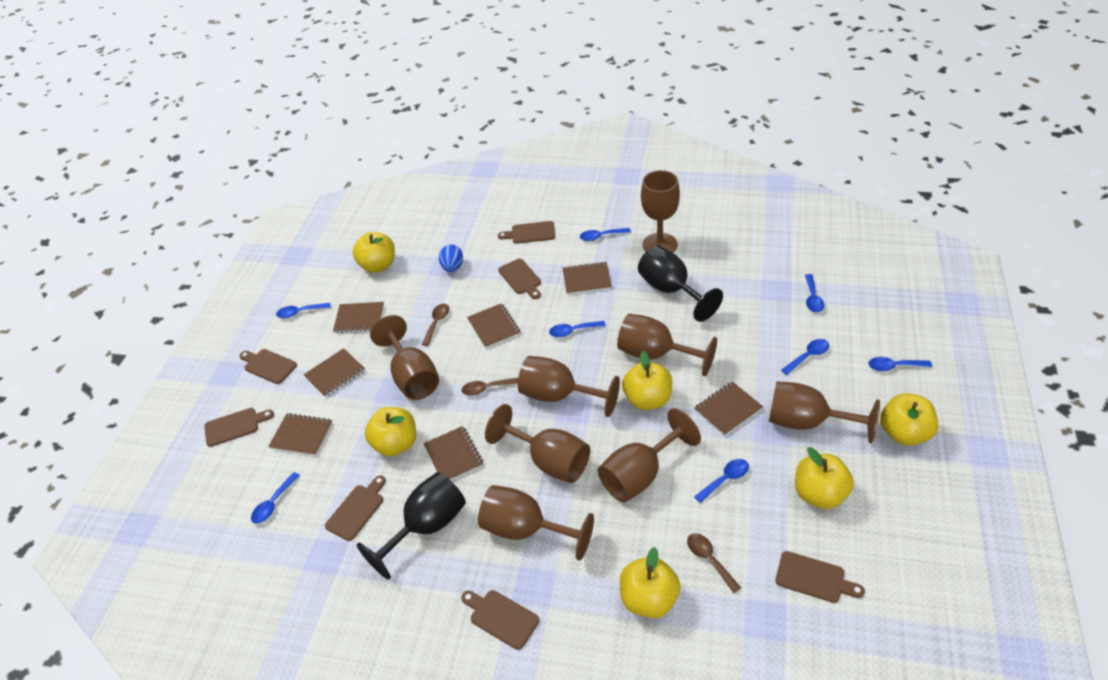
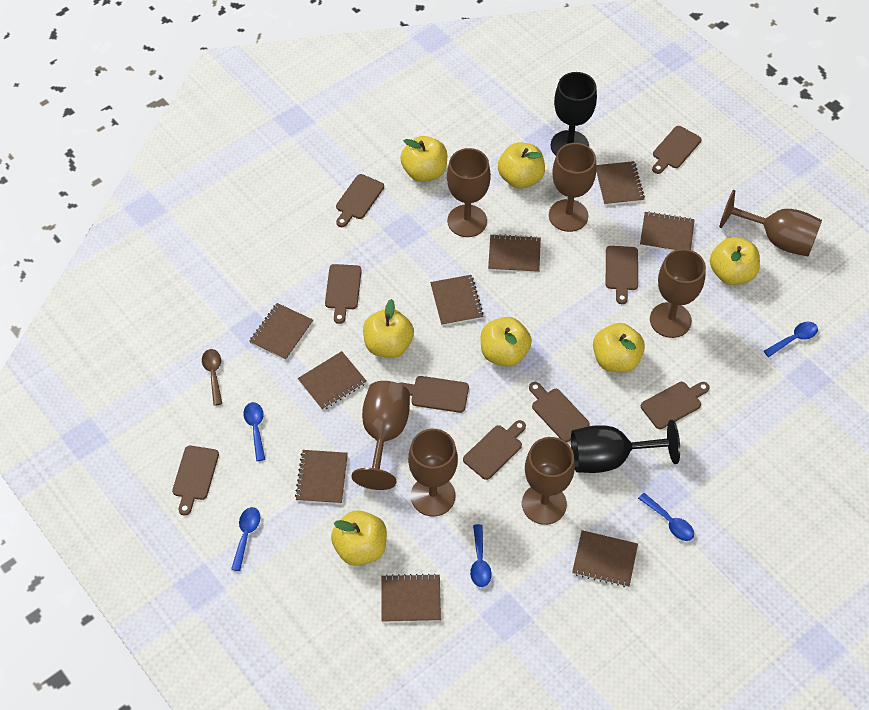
blue egg: [439,244,463,272] = 1 -> none = 0
blue spoon: [251,472,300,524] [276,303,330,318] [549,321,606,337] [580,228,631,241] [694,459,749,503] [781,339,829,375] [805,274,824,312] [868,357,932,371] = 8 -> [231,507,260,571] [244,402,265,461] [470,524,492,587] [638,493,694,541] [764,322,818,357] = 5
brown cutting board: [204,408,274,447] [239,349,297,384] [325,475,386,541] [461,590,540,650] [498,221,555,244] [498,259,541,299] [775,551,865,603] = 7 -> [172,446,219,516] [325,264,362,324] [336,174,384,227] [399,376,469,413] [463,420,526,480] [529,382,590,442] [606,246,638,304] [641,382,710,429] [652,126,701,174] = 9
brown goblet: [370,315,439,400] [478,485,594,561] [485,404,590,483] [518,356,620,417] [598,408,701,502] [617,314,717,376] [641,170,680,253] [769,381,880,443] = 8 -> [351,381,410,490] [408,429,458,517] [447,148,491,237] [522,437,575,525] [549,143,597,232] [650,249,706,338] [719,190,822,256] = 7
brown notebook: [268,413,333,456] [303,348,365,397] [333,302,384,333] [423,426,483,480] [467,303,520,348] [563,261,612,295] [694,381,763,436] = 7 -> [249,303,313,360] [295,450,348,504] [298,351,367,410] [381,574,441,622] [430,275,484,326] [488,234,541,273] [572,530,638,587] [596,161,645,205] [640,211,695,251] = 9
brown spoon: [422,304,449,346] [462,378,518,396] [687,533,741,593] = 3 -> [202,349,222,406] = 1
yellow apple: [353,232,395,273] [365,407,416,457] [620,547,680,618] [622,351,673,410] [795,447,854,509] [880,393,938,446] = 6 -> [331,510,387,566] [363,299,414,358] [400,136,447,182] [481,317,532,367] [498,142,545,189] [593,323,645,373] [710,237,760,285] = 7

